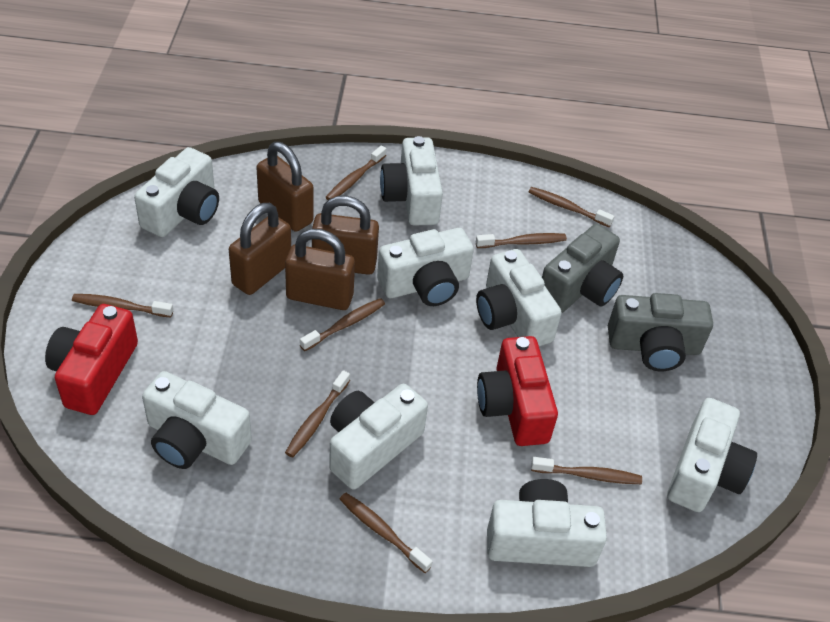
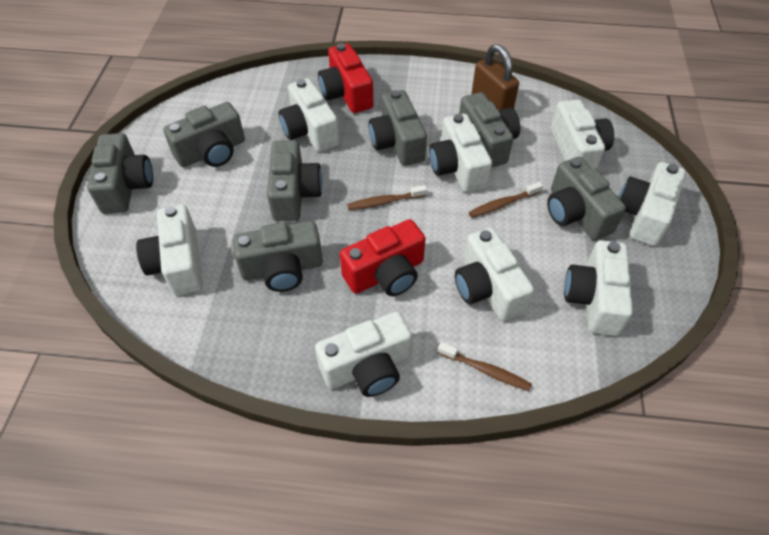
brown padlock: [229,203,291,295] [256,142,314,232] [285,229,355,310] [312,196,379,275] = 4 -> [472,44,519,110] = 1
brown toothbrush: [72,294,173,317] [285,370,350,457] [300,298,385,351] [325,146,386,200] [340,493,433,573] [476,233,567,248] [529,187,614,227] [531,457,642,484] = 8 -> [347,185,427,210] [438,342,532,391] [469,182,543,217] = 3
grey camera: [542,224,623,313] [608,293,713,371] = 2 -> [87,133,153,214] [163,102,245,167] [233,221,323,292] [267,140,322,221] [368,90,427,166] [459,92,520,168] [547,157,626,240] = 7

